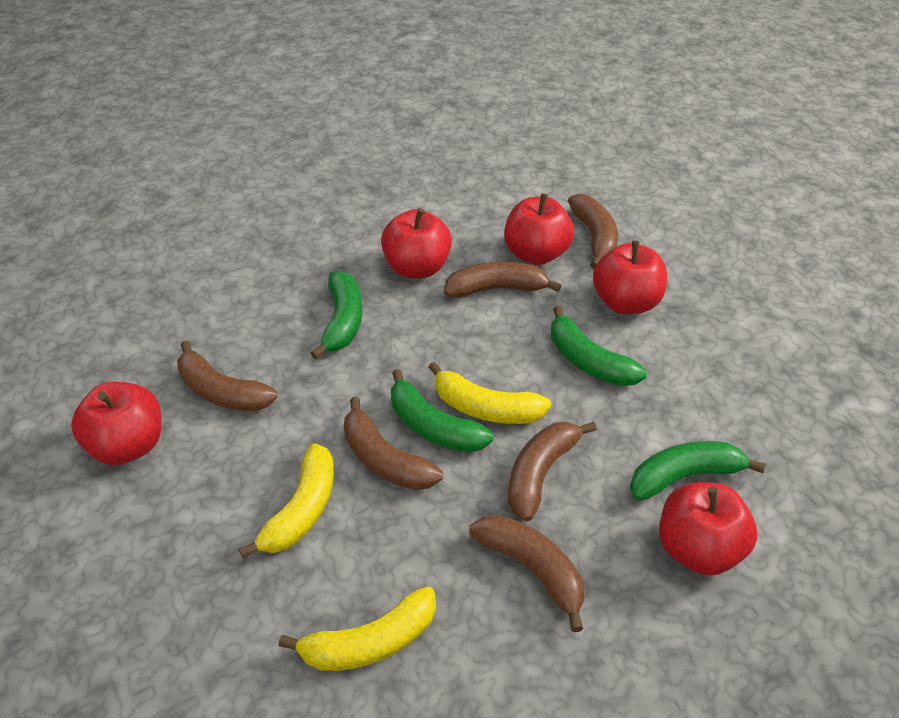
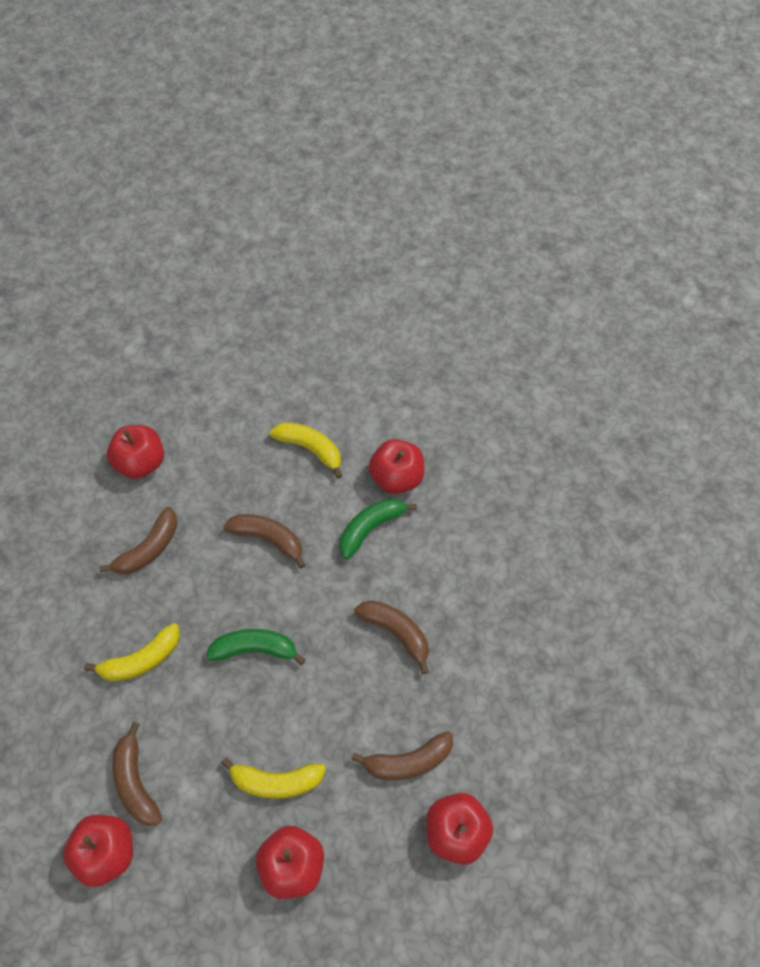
brown banana: [177,340,278,411] [344,397,443,490] [444,262,562,298] [469,515,585,632] [508,421,597,521] [568,194,618,269] = 6 -> [99,507,177,574] [112,722,162,826] [223,514,305,569] [351,732,453,780] [354,600,429,674] = 5
green banana: [311,271,362,359] [391,369,494,453] [551,306,647,386] [630,441,766,501] = 4 -> [206,629,306,665] [340,498,417,559] = 2

